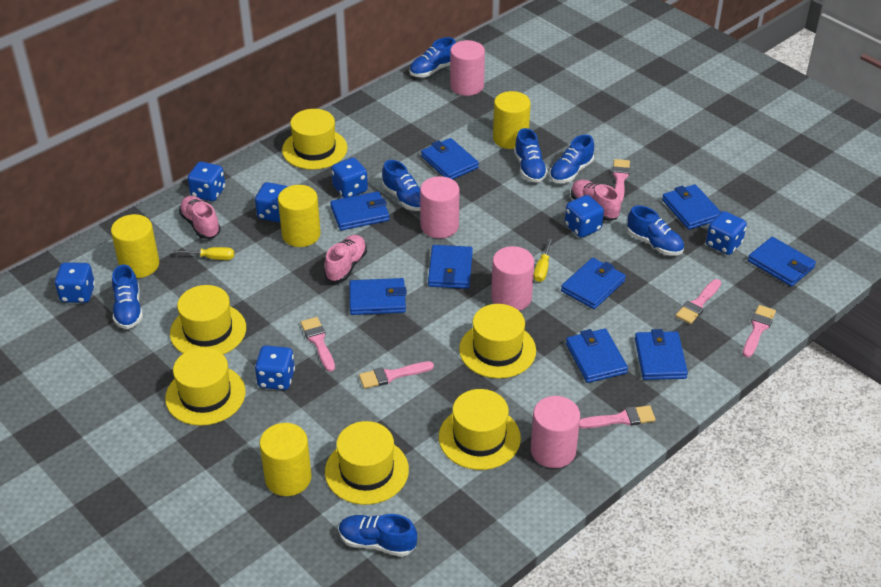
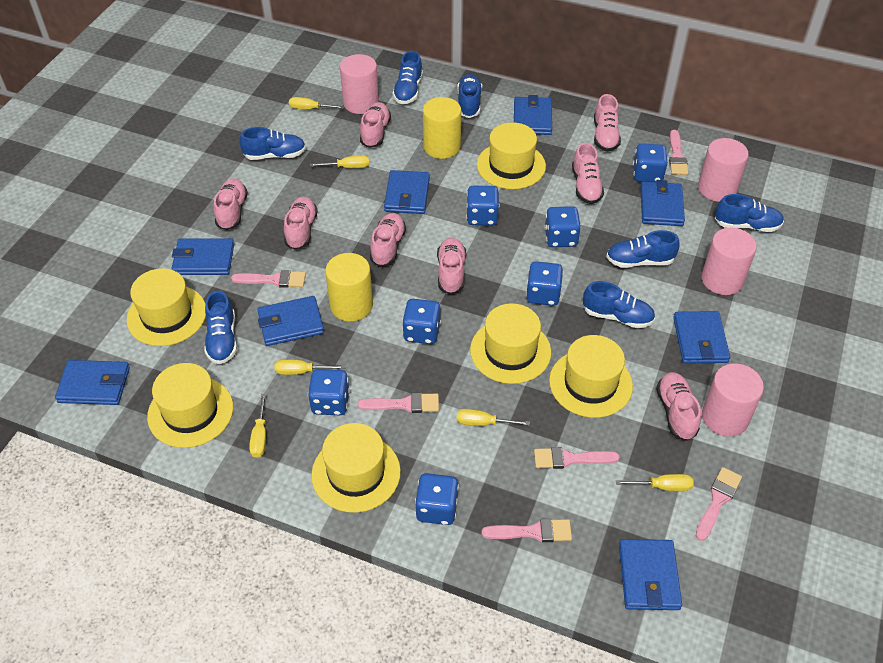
blue wallet: [330,191,390,231] [349,278,407,315] [421,138,479,179] [428,245,473,289] [561,258,626,309] [566,328,628,383] [635,329,688,380] [662,184,721,230] [748,237,816,286] = 9 -> [55,360,130,405] [171,238,234,275] [257,296,324,346] [384,170,430,214] [514,95,552,135] [619,539,682,610] [640,180,685,226] [673,311,730,364] = 8
pink shoe: [179,196,221,239] [324,235,367,282] [571,180,621,221] = 3 -> [214,178,248,230] [284,197,318,250] [360,102,391,148] [370,213,406,267] [437,238,466,294] [572,143,604,204] [594,94,621,152] [656,372,701,441] = 8
yellow cylinder: [111,214,159,278] [260,423,311,496] [278,185,321,247] [493,91,531,149] = 4 -> [325,253,373,322] [423,97,461,159] = 2
yellow screwdriver: [173,247,234,260] [534,239,552,282] = 2 -> [249,394,266,458] [274,359,345,375] [289,97,344,109] [310,155,369,168] [457,409,530,426] [616,474,694,491] = 6

